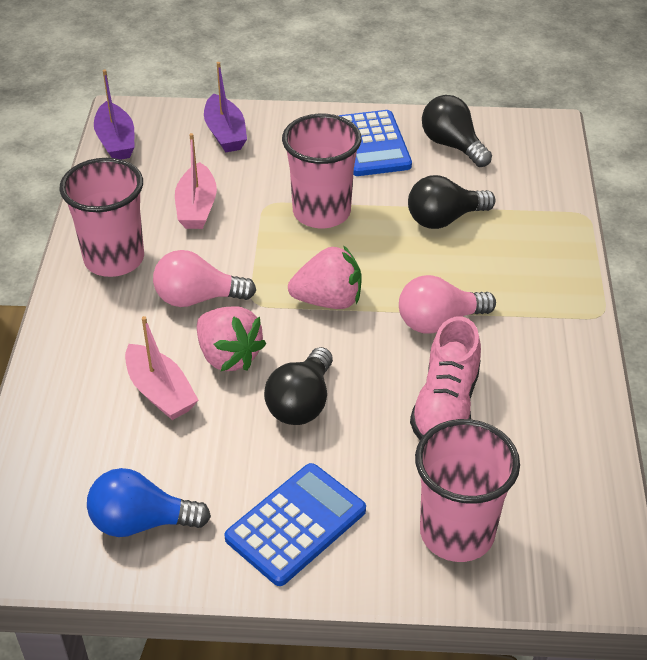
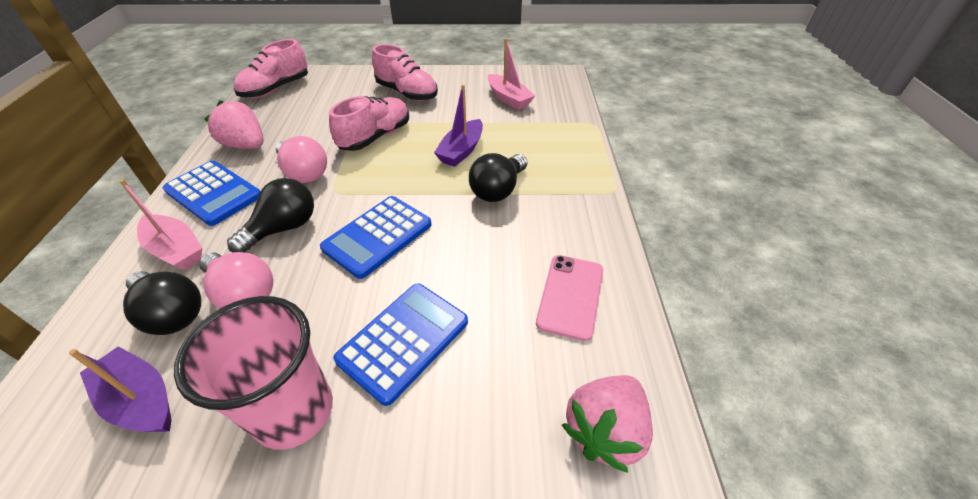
blue calculator: [224,463,366,586] [339,110,412,176] = 2 -> [163,161,260,226] [320,196,432,279] [333,283,468,406] = 3
blue light bulb: [87,468,211,537] = 1 -> none = 0
pink cup: [59,158,144,277] [282,114,362,229] [415,419,520,562] = 3 -> [174,296,333,450] = 1
pink phone: none = 0 -> [536,255,603,341] = 1
pink shoe: [410,316,481,440] = 1 -> [233,39,308,98] [329,96,409,151] [372,44,438,101] = 3

